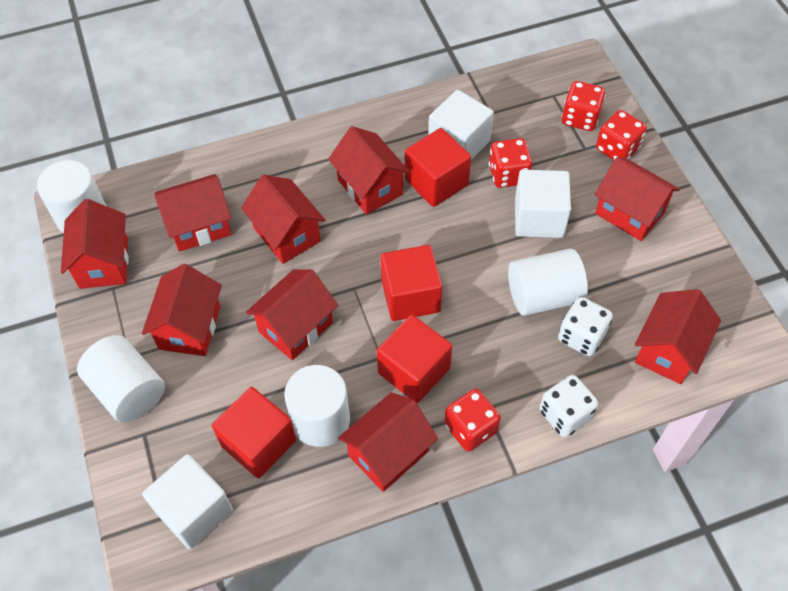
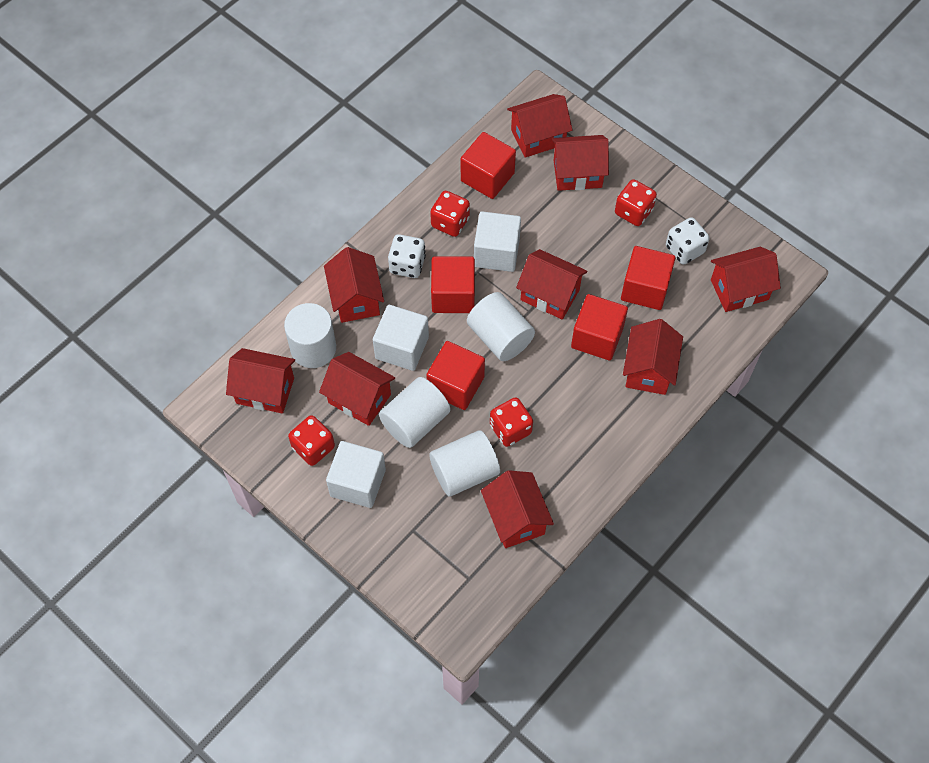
red cube: [212,387,296,478] [377,315,452,403] [380,245,442,321] [405,128,471,207] = 4 -> [426,341,485,410] [431,256,475,313] [461,132,516,199] [571,294,628,361] [621,246,675,310] = 5

